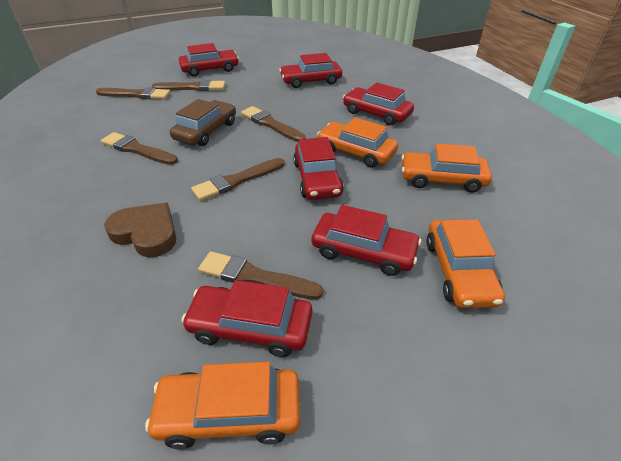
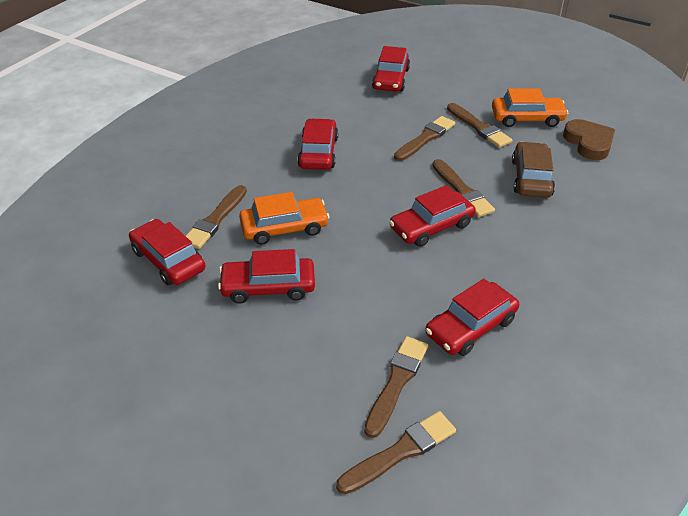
orange car: [145,362,300,450] [317,117,398,168] [401,143,492,193] [426,219,505,308] = 4 -> [239,192,330,245] [492,88,568,127] = 2

